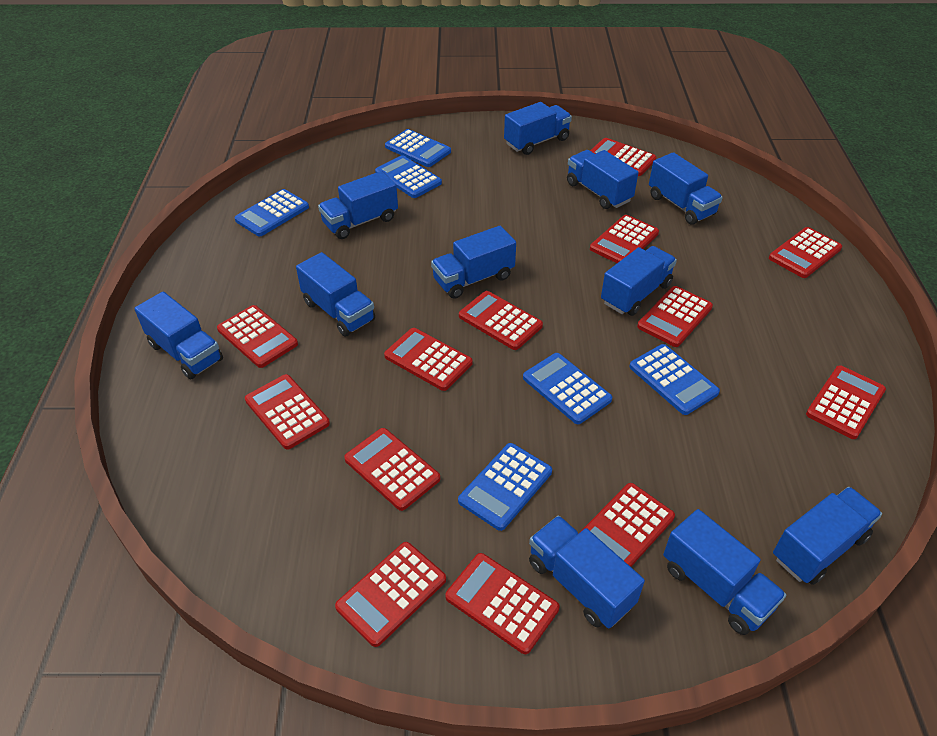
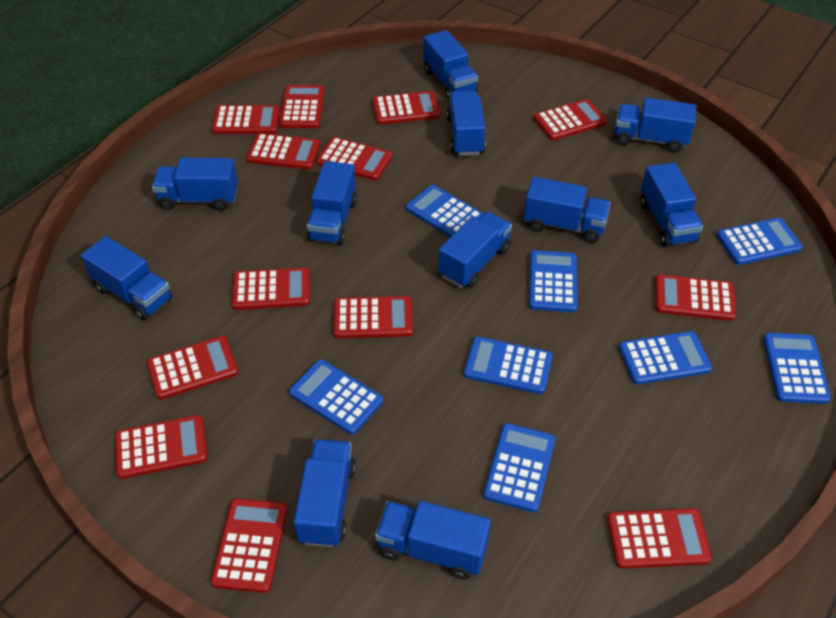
blue calculator: [235,189,309,236] [375,155,442,198] [385,129,451,167] [458,443,552,531] [523,353,612,424] [629,344,720,415] = 6 -> [289,359,383,435] [406,185,484,237] [464,337,553,394] [483,423,555,512] [529,250,578,312] [619,331,712,384] [716,218,803,265] [763,333,831,404] = 8

